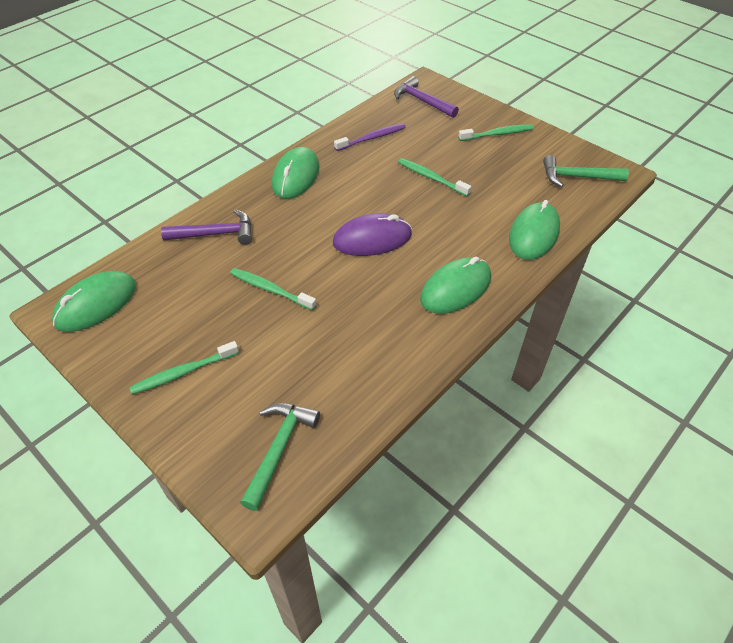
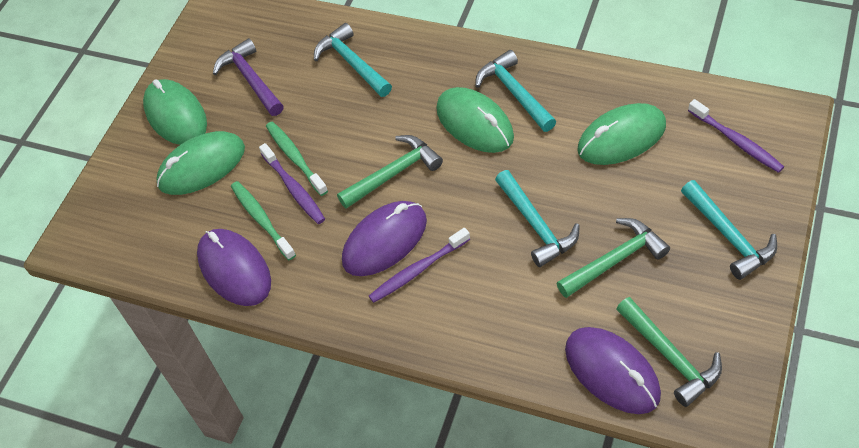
green hammer: [240,403,320,511] [543,155,629,187] = 2 -> [337,135,443,209] [556,218,670,298] [617,297,722,407] = 3
green toothbrush: [129,341,239,395] [230,268,317,310] [398,158,471,196] [458,124,534,141] = 4 -> [231,181,296,260] [266,122,328,196] = 2
purple hammer: [161,209,252,245] [394,76,459,118] = 2 -> [213,38,284,116] = 1
purple mouse: [333,213,412,256] = 1 -> [197,229,271,306] [342,201,427,276] [565,327,661,414] = 3
purple toothbrush: [334,123,406,151] = 1 -> [259,143,325,224] [369,228,470,303] [688,99,784,173] = 3
turquoise hammer: none = 0 -> [314,23,392,97] [475,50,556,132] [495,170,580,267] [681,180,777,280] = 4

